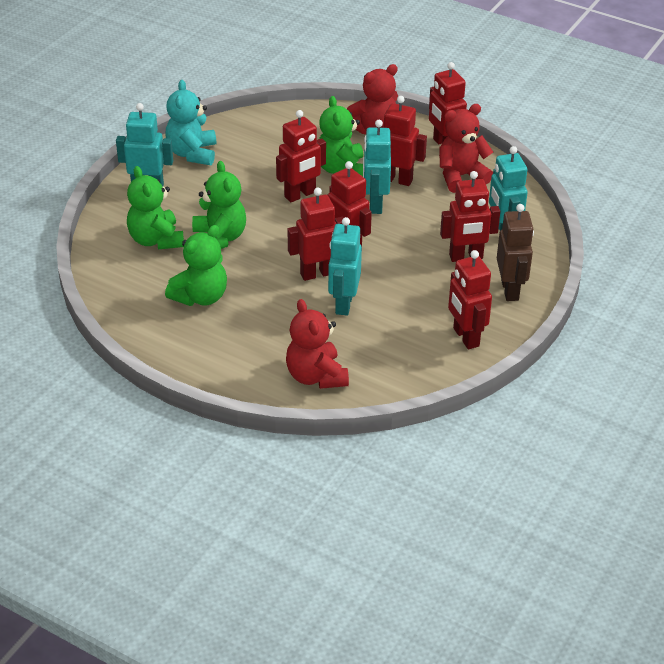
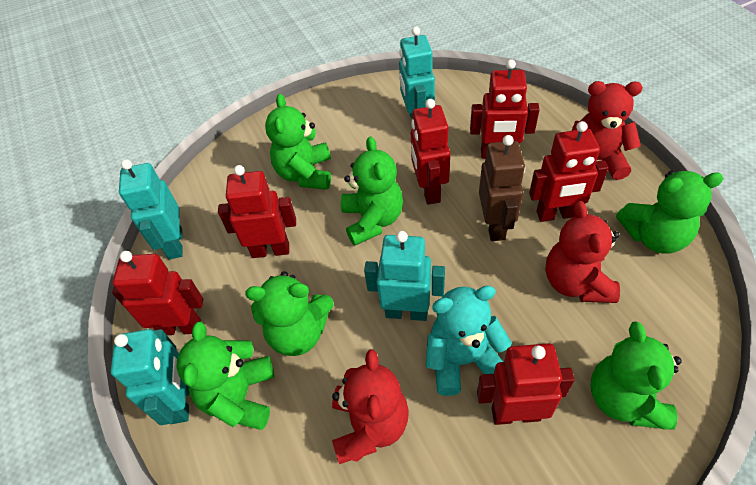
green teddy bear: [127,166,184,249] [165,225,227,306] [192,161,246,249] [319,96,363,176] = 4 -> [176,322,274,430] [245,271,334,356] [265,94,331,190] [341,136,403,246] [590,321,682,430] [616,171,724,254] = 6
red robot: [276,110,326,202] [288,188,344,281] [328,161,372,246] [374,96,427,186] [429,62,467,145] [440,171,500,262] [448,250,492,349] = 7 -> [112,251,203,335] [218,165,296,258] [411,99,450,205] [470,59,540,159] [477,343,575,425] [529,121,608,222] = 6

